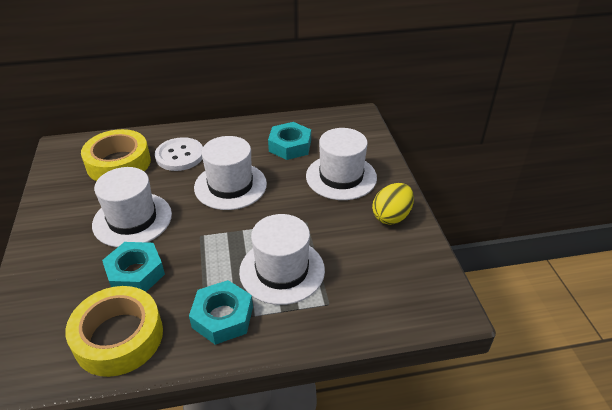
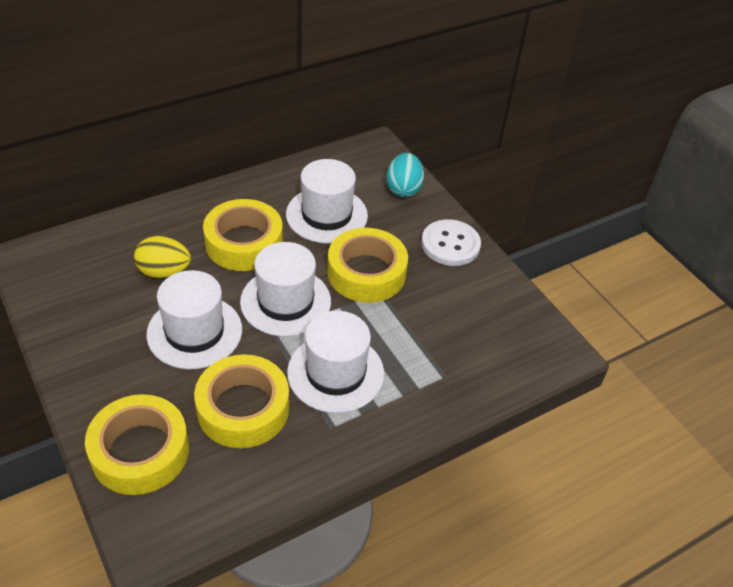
turquoise egg: none = 0 -> [386,153,424,197] = 1
turquoise nut: [102,242,165,292] [189,280,253,345] [268,122,311,160] = 3 -> none = 0
yellow tape: [65,286,163,377] [81,129,151,181] = 2 -> [85,394,189,495] [194,354,289,448] [203,199,283,271] [327,228,408,303] = 4

